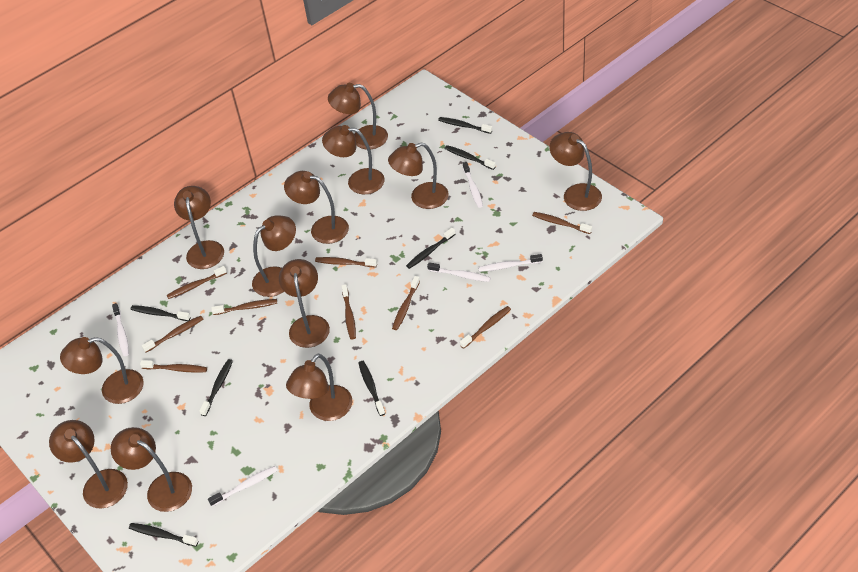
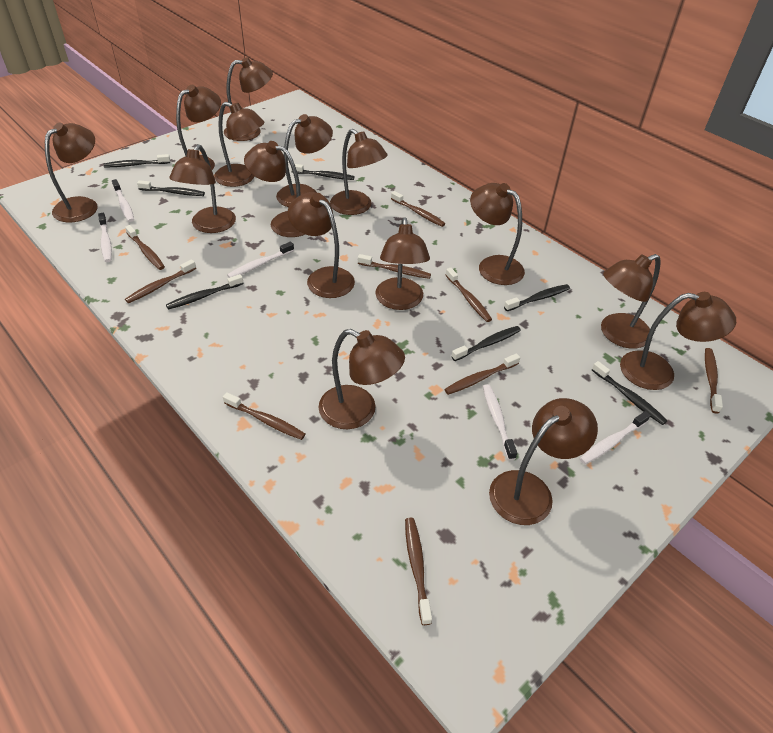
brown lamp: [49,420,128,509] [60,337,144,404] [111,427,192,512] [174,186,224,269] [252,215,296,297] [279,259,330,348] [284,171,349,244] [286,354,352,421] [322,125,385,194] [328,83,388,150] [388,143,449,209] [550,132,602,211] = 12 -> [45,123,98,222] [169,145,236,233] [176,85,221,170] [214,102,265,187] [224,57,273,141] [244,141,305,237] [276,114,333,207] [288,192,355,298] [318,329,405,429] [330,129,388,215] [375,217,430,310] [470,183,525,285] [489,398,598,525] [601,254,661,349] [620,292,736,390] = 15

